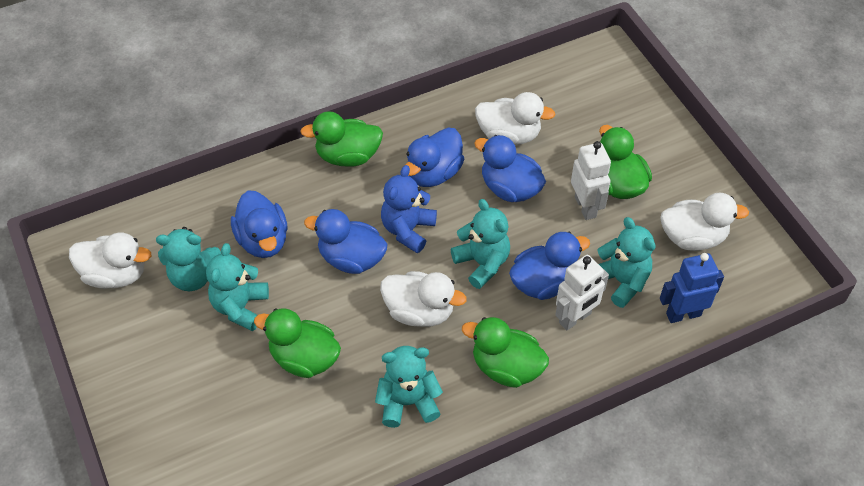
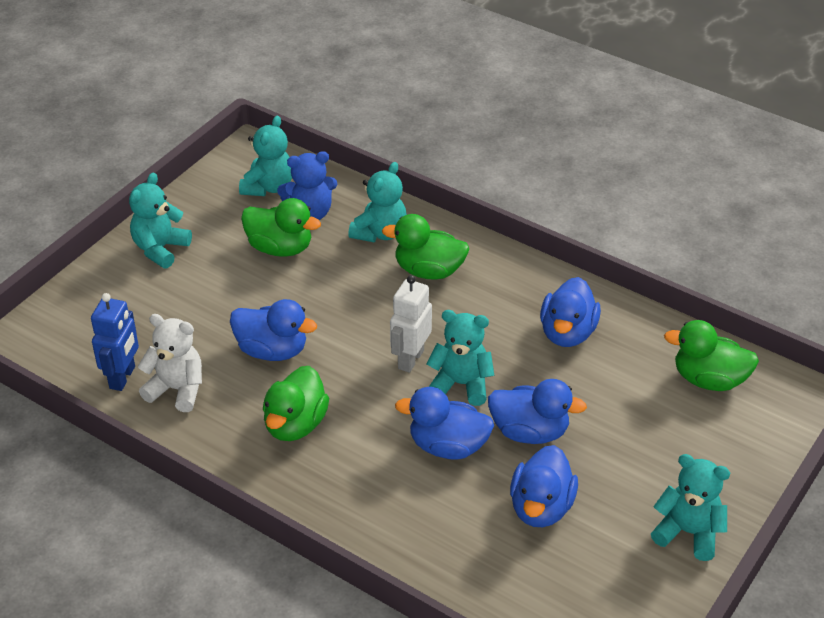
white duck: [69,232,151,289] [380,271,467,327] [475,92,555,145] [661,192,749,251] = 4 -> none = 0
white robot: [555,255,609,330] [571,141,611,220] = 2 -> [390,275,432,373] = 1
white teddy bear: none = 0 -> [138,314,202,412] = 1

